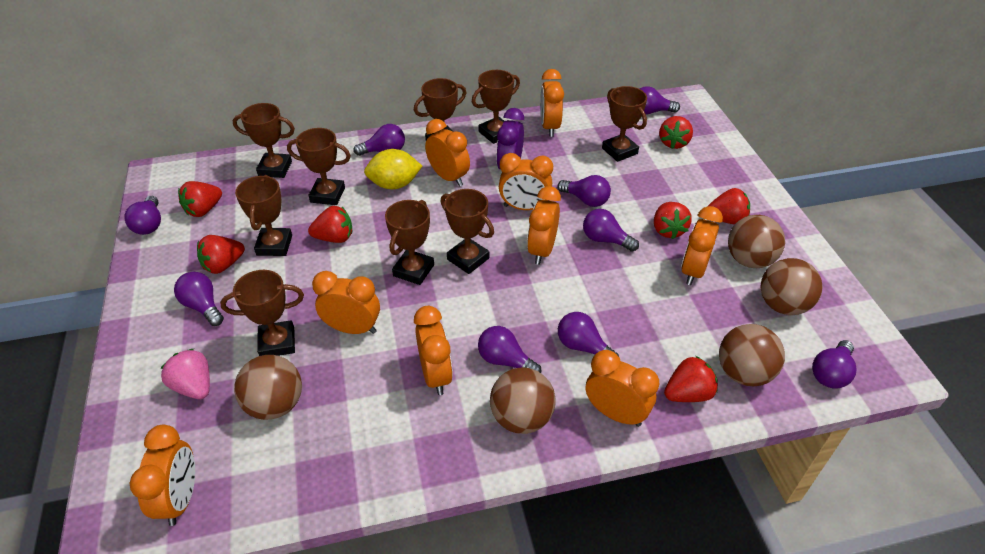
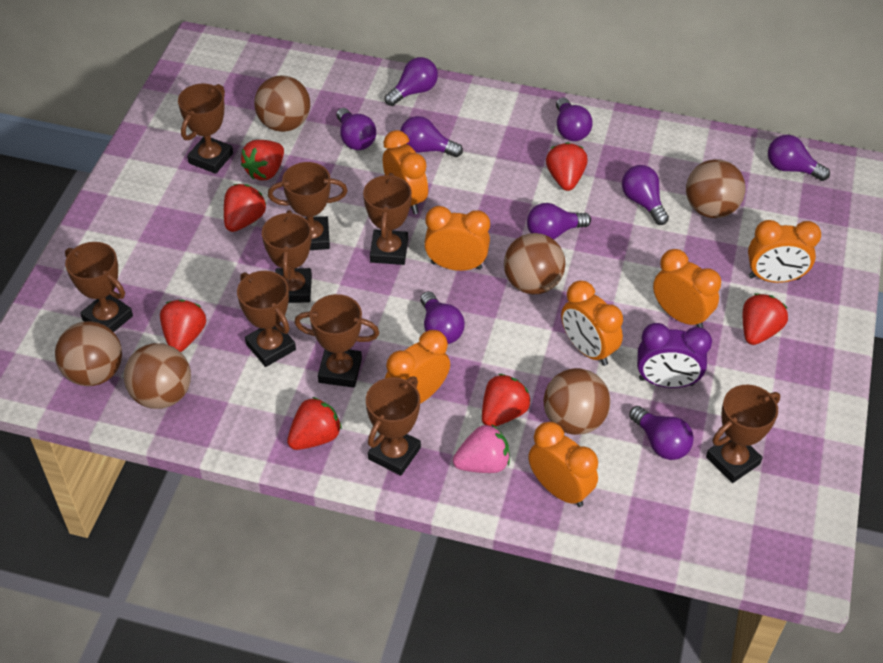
brown ball: [234,355,302,420] [490,367,556,434] [719,324,785,386] [728,215,785,268] [761,258,822,315] = 5 -> [55,321,122,386] [124,343,191,409] [254,75,310,132] [504,233,565,295] [544,368,610,435] [686,159,746,218] = 6
orange clock: [130,425,195,526] [312,271,380,334] [414,306,453,395] [425,119,470,187] [499,153,553,210] [527,186,561,265] [540,69,564,137] [586,350,659,427] [681,206,723,285] = 9 -> [383,130,428,214] [385,330,450,404] [424,206,490,271] [528,422,598,507] [561,280,623,366] [653,249,721,328] [748,220,821,283] = 7
yellow lemon: [364,149,422,189] = 1 -> none = 0

